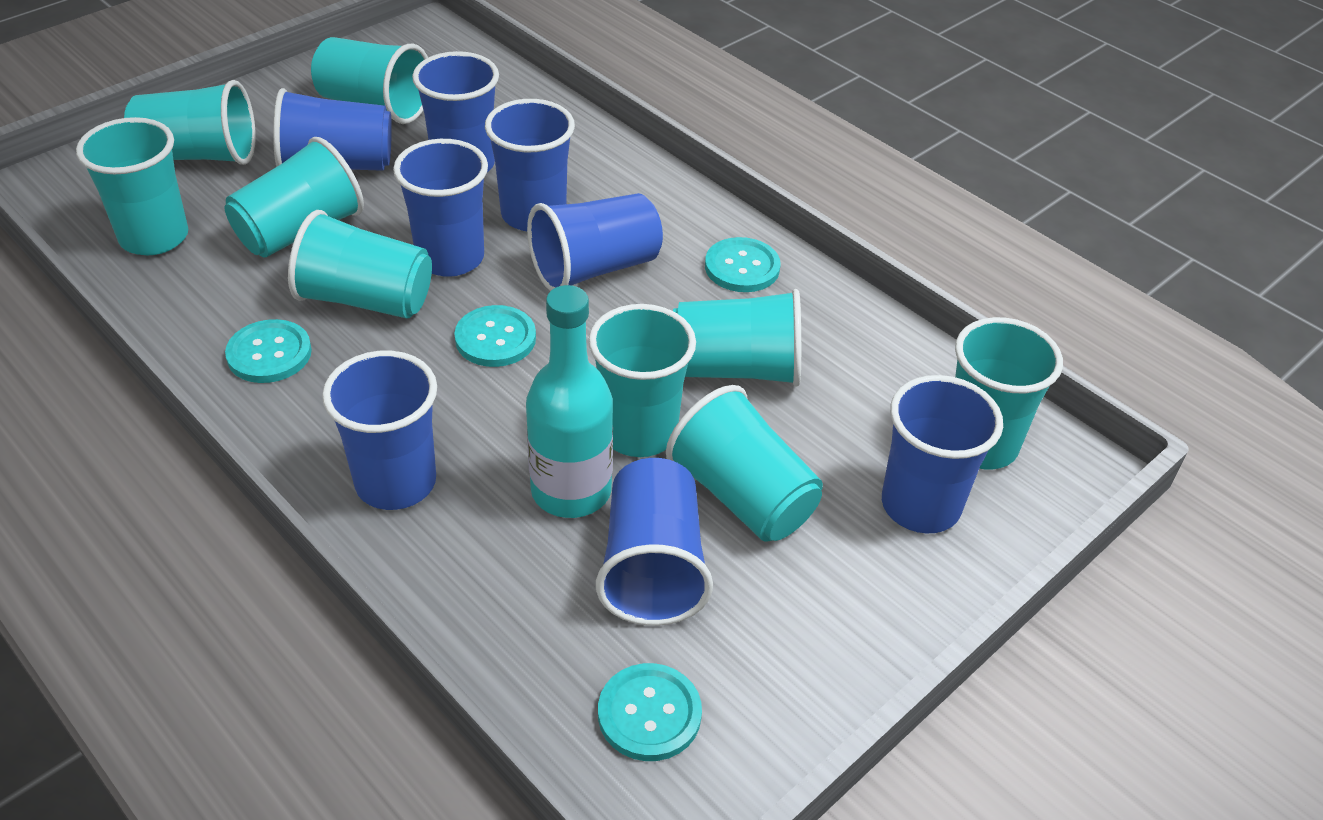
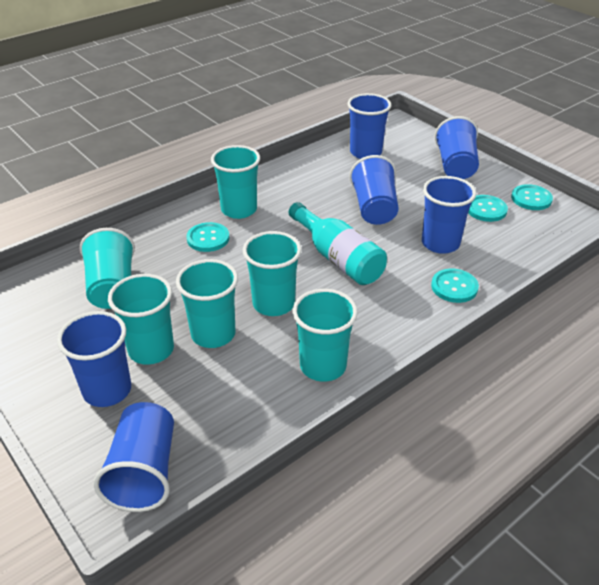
blue cup: [273,88,392,171] [322,351,437,510] [393,139,488,277] [412,51,499,172] [485,99,575,231] [527,193,663,291] [596,458,713,626] [882,375,1003,533] = 8 -> [57,311,131,407] [94,402,174,512] [347,93,392,159] [350,155,399,225] [422,176,476,254] [435,116,479,179] = 6
turquoise cup: [76,117,188,255] [124,80,256,165] [225,137,364,258] [288,210,432,319] [311,37,428,124] [588,304,696,457] [666,385,823,542] [673,289,801,387] [955,317,1063,469] = 9 -> [80,228,135,309] [108,274,174,365] [176,259,238,348] [211,145,260,219] [243,231,302,316] [292,289,358,382] = 6

